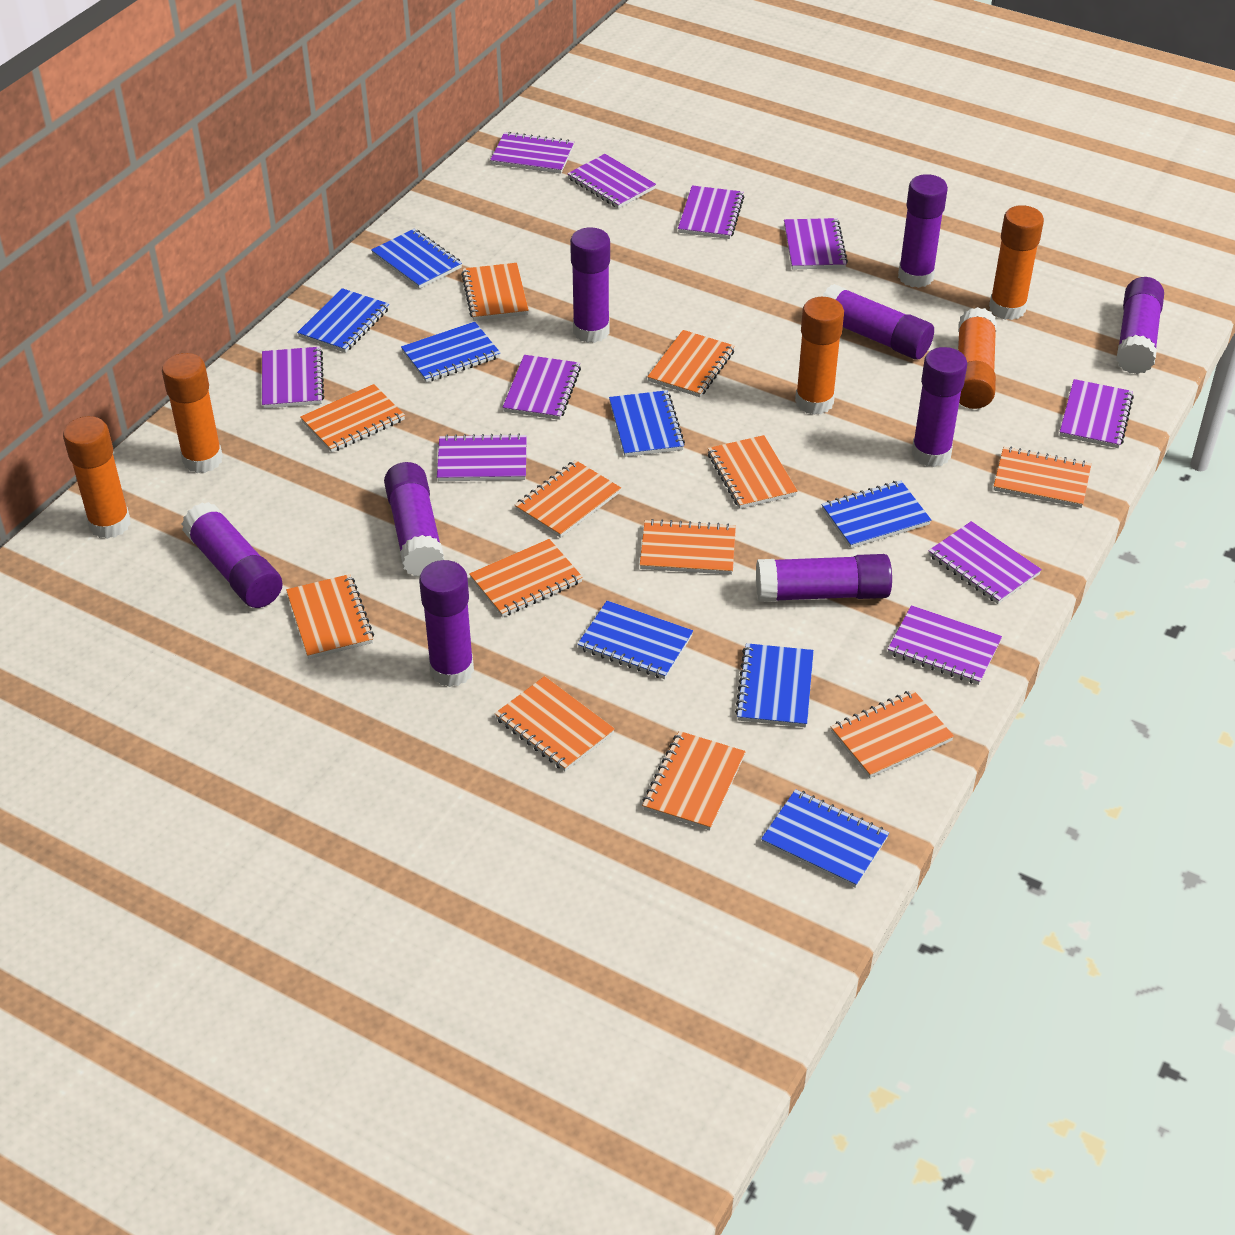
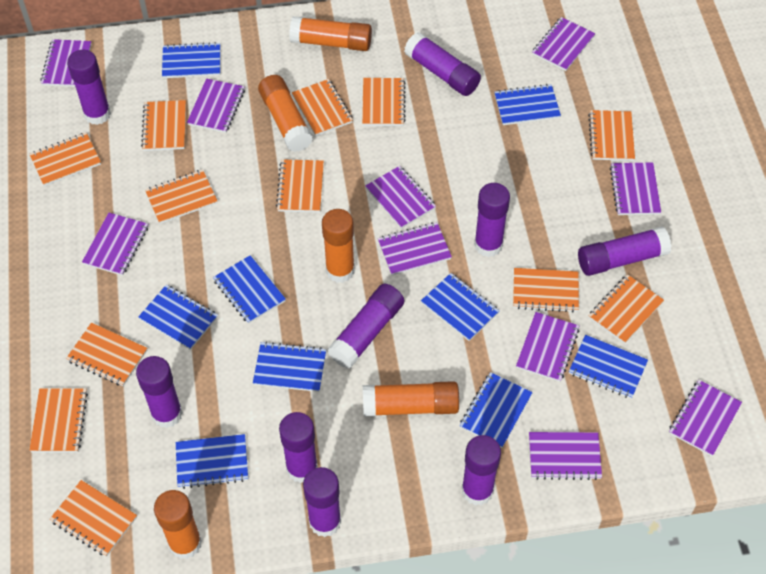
blue notebook: [297,288,389,353] [371,229,462,289] [401,322,501,383] [577,601,693,679] [609,390,685,457] [735,643,814,727] [761,789,889,888] [822,481,931,548] = 8 -> [138,285,218,350] [162,42,220,78] [176,434,248,489] [213,255,286,324] [253,341,326,392] [421,273,499,341] [460,372,533,448] [494,84,561,125] [569,335,648,399] = 9

